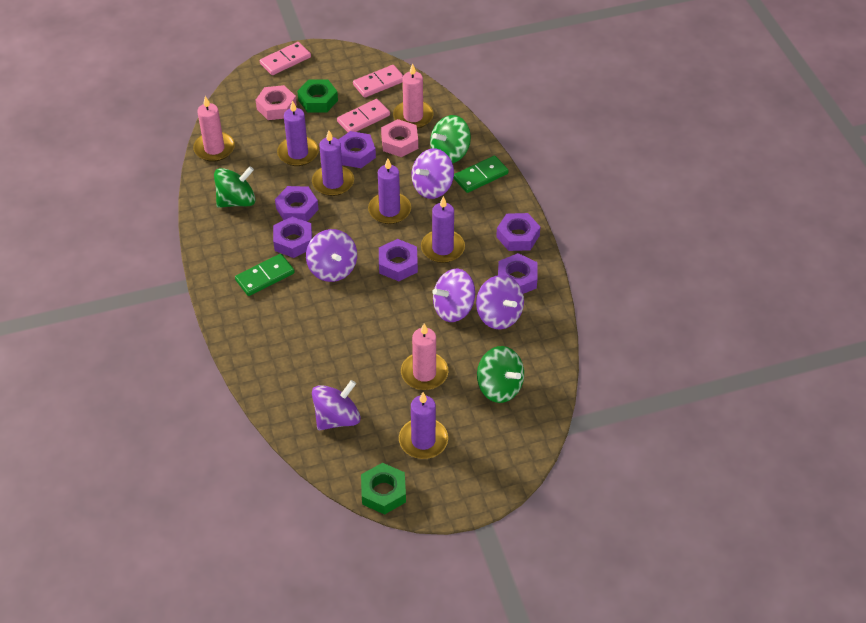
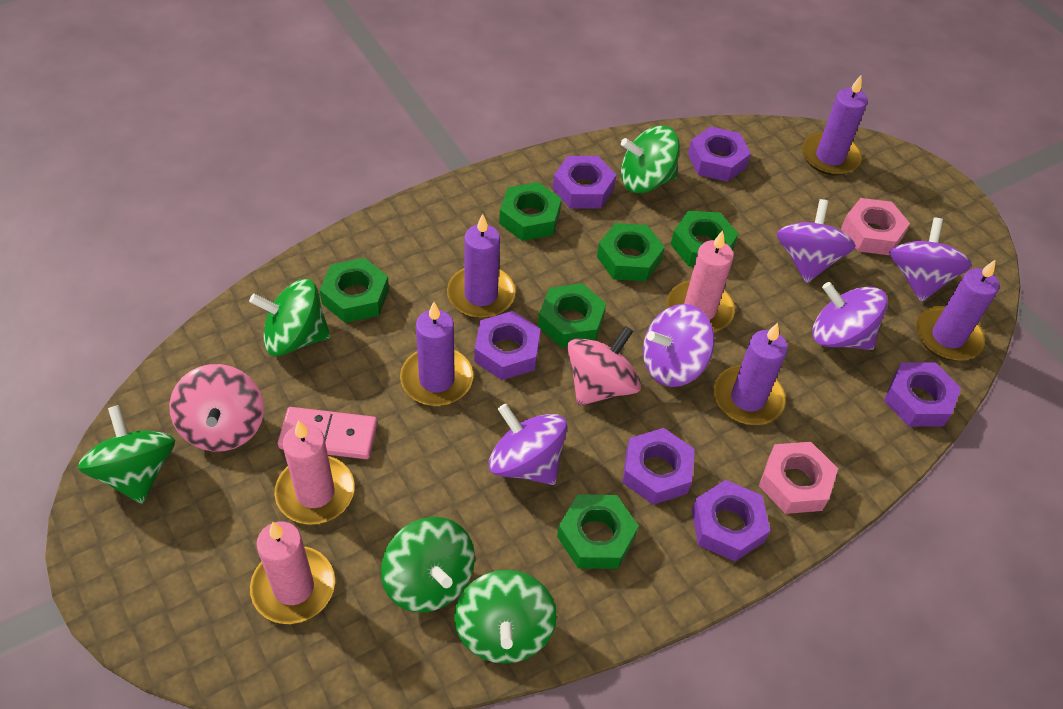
green domino: [235,254,295,296] [454,155,509,193] = 2 -> none = 0
green nut: [297,79,338,112] [361,463,406,515] = 2 -> [320,258,389,323] [499,182,562,241] [538,283,606,348] [557,494,639,569] [597,223,665,281] [671,211,738,267] = 6
green spinning top: [214,166,256,208] [430,115,471,163] [477,346,524,403] = 3 -> [78,405,175,504] [249,279,331,356] [381,517,475,612] [454,570,557,664] [621,126,680,194] = 5
pink domino: [260,42,311,75] [337,99,390,132] [353,65,403,98] = 3 -> [278,407,378,459] = 1
pink spinning top: none = 0 -> [169,364,264,452] [567,326,641,406] = 2

